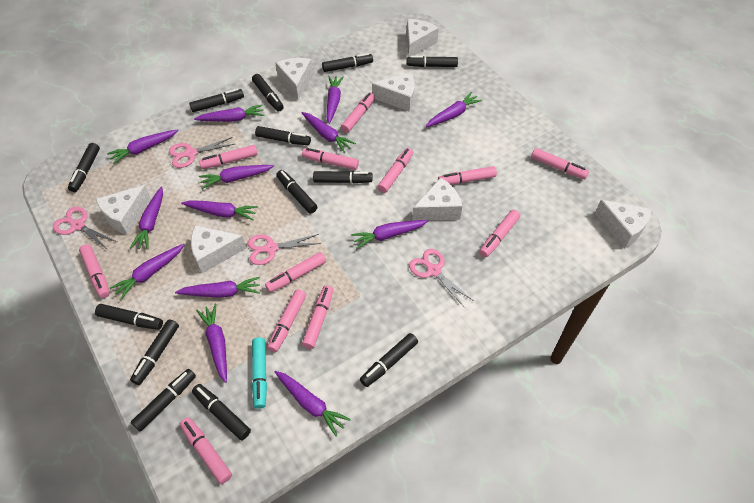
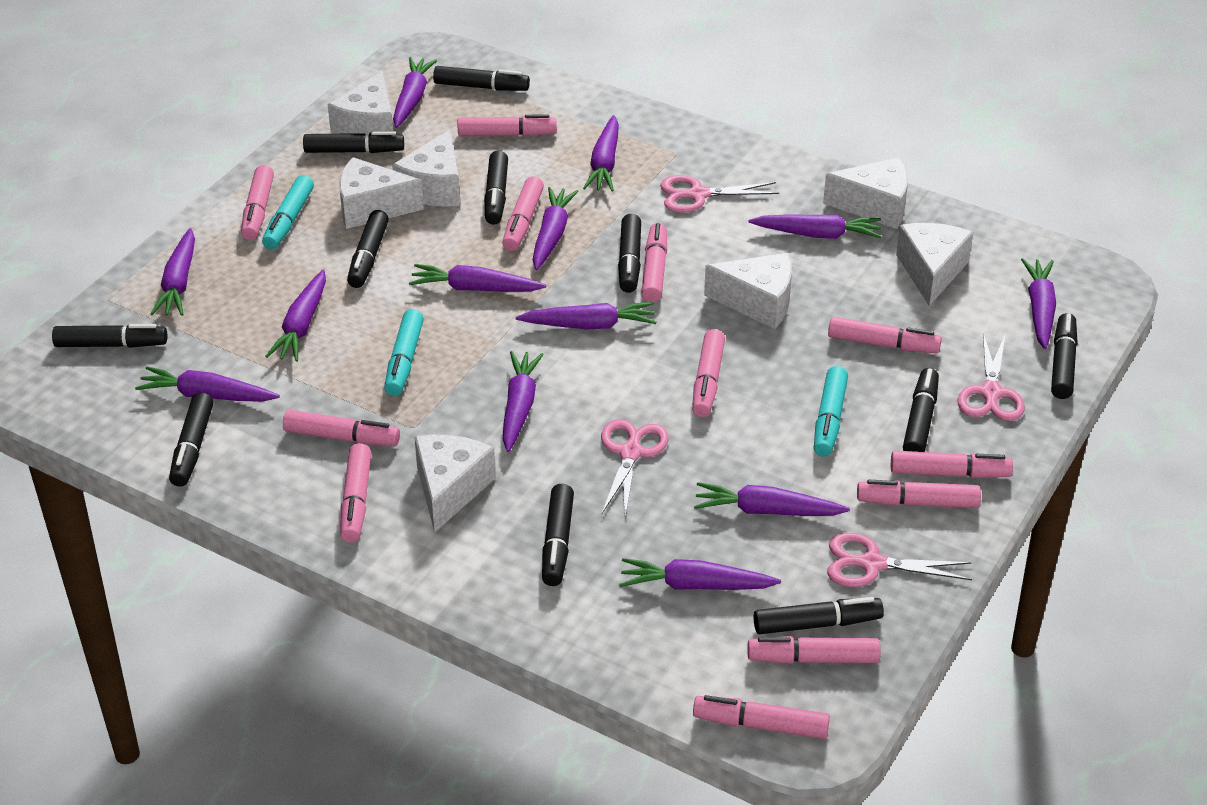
black marker: [68,143,100,192] [95,304,163,330] [130,319,179,385] [131,369,196,432] [189,88,244,112] [192,384,251,440] [252,74,284,111] [255,126,311,145] [276,170,317,214] [313,171,372,183] [322,53,373,72] [360,333,418,387] [406,56,458,67] = 13 -> [52,324,167,348] [169,392,214,487] [303,131,404,153] [347,210,389,288] [433,66,530,91] [484,151,508,225] [542,484,574,586] [618,214,641,293] [754,597,884,634] [903,368,939,452] [1051,313,1078,399] = 11
turquoise marker: [252,338,267,409] = 1 -> [262,175,314,249] [384,309,424,396] [814,366,848,457] = 3

